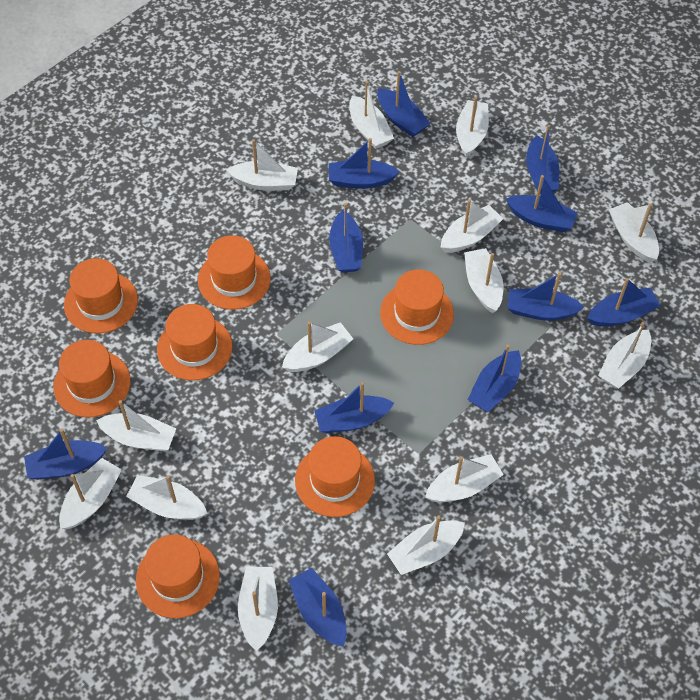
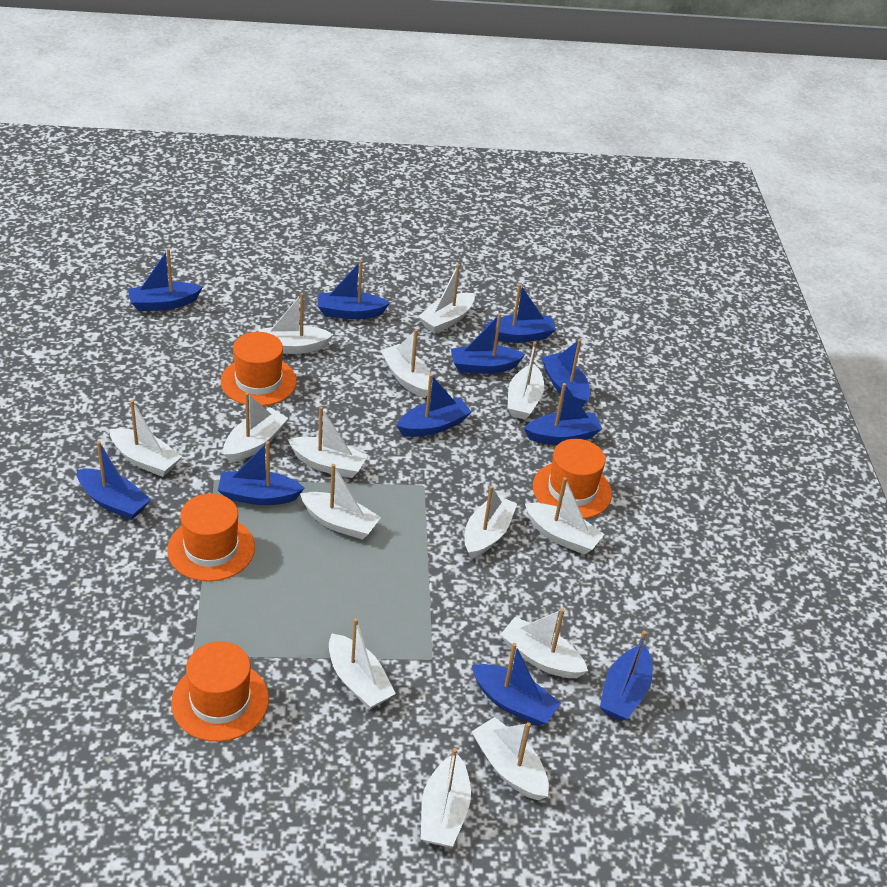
orange hat: [53,340,131,418] [64,258,138,333] [136,534,220,618] [157,304,232,381] [198,235,271,310] [295,436,375,517] [380,270,454,345] = 7 -> [167,493,255,582] [171,641,269,742] [221,332,297,406] [533,439,612,519] = 4

